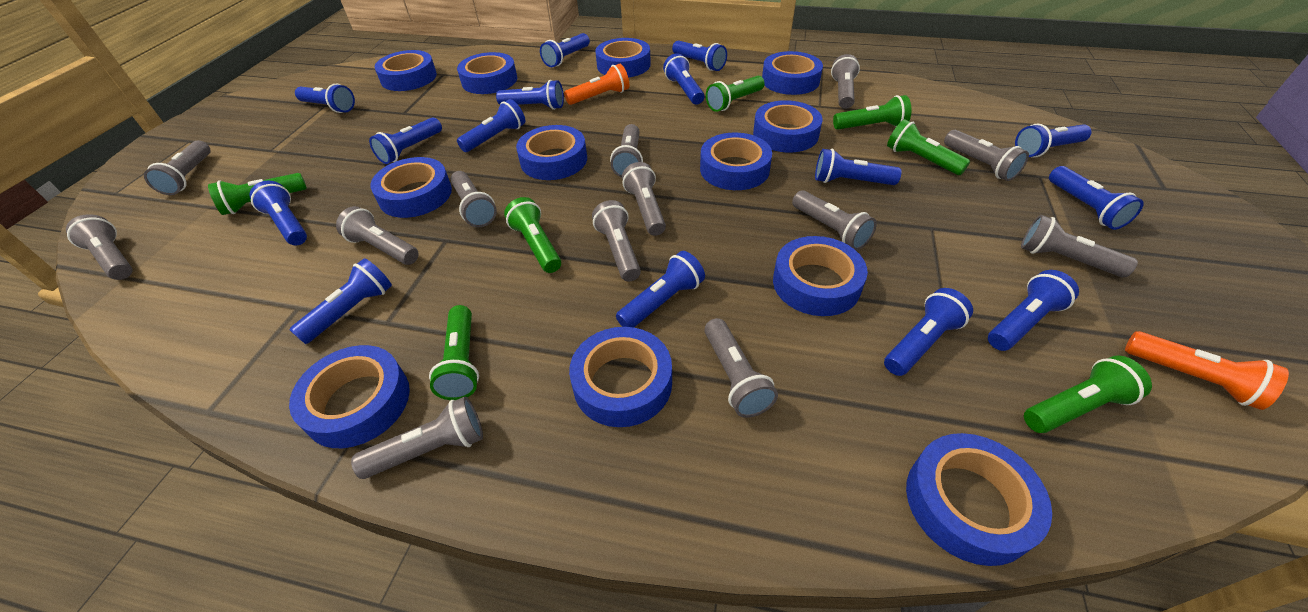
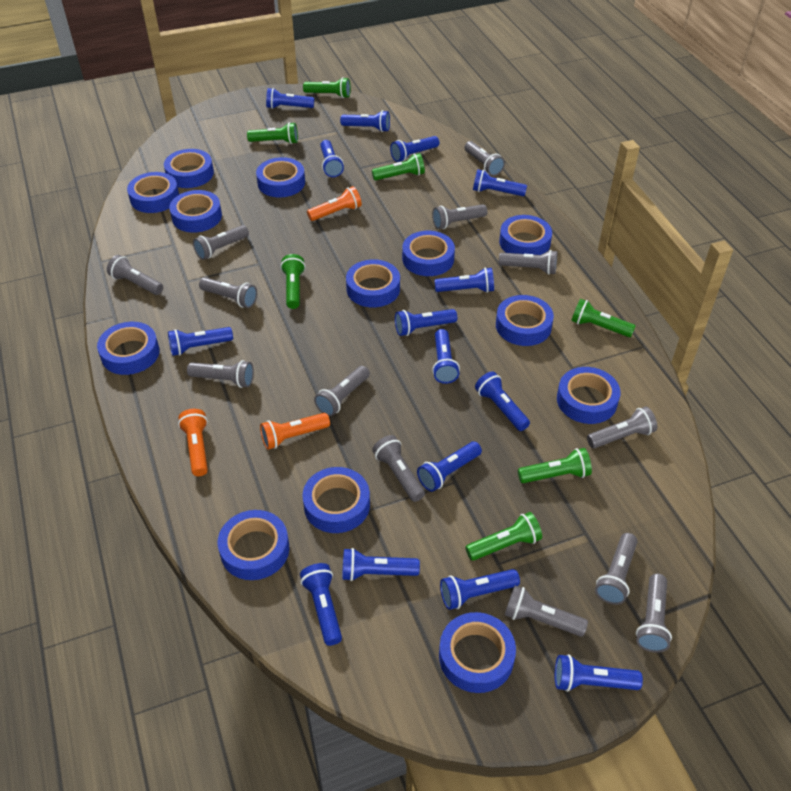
blue tape: [289,345,410,448] [370,157,452,218] [375,50,437,91] [457,52,517,94] [516,125,587,180] [569,327,672,427] [595,38,651,78] [700,133,772,190] [753,100,822,153] [762,51,823,95] [773,236,868,316] [906,433,1052,566] = 12 -> [97,322,160,375] [127,172,179,213] [164,149,214,188] [169,190,222,233] [218,510,289,580] [256,157,305,197] [302,467,370,533] [346,259,400,308] [402,231,455,276] [439,612,516,693] [496,295,554,346] [499,215,552,255] [557,367,621,424] = 13
orange flashlight: [564,64,629,105] [1125,331,1289,410] = 2 -> [178,409,208,476] [260,413,330,450] [307,186,362,221] = 3

